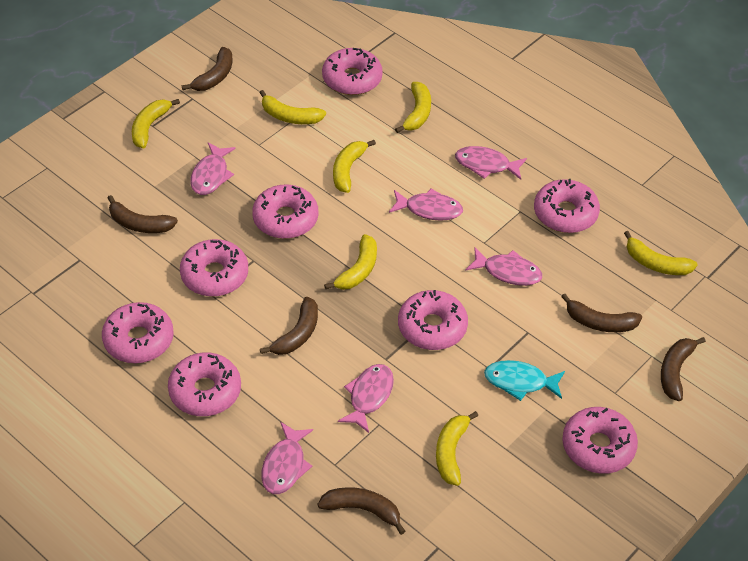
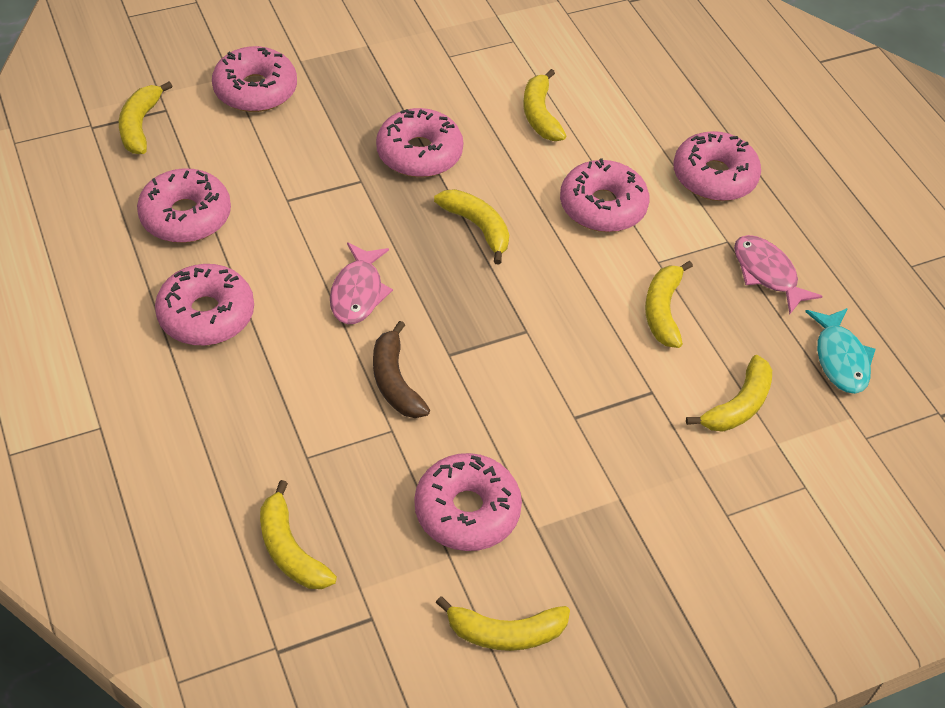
brown banana: [108,195,178,233] [182,47,232,91] [260,297,318,355] [317,487,405,535] [561,294,642,332] [661,337,706,401] = 6 -> [373,321,430,418] = 1
pink donut: [102,302,174,363] [168,353,241,416] [180,239,248,297] [252,185,318,239] [322,48,383,95] [398,290,468,350] [534,179,600,233] [562,407,638,474] = 8 -> [137,168,231,243] [155,264,254,346] [212,46,297,112] [376,108,464,177] [414,453,522,551] [560,158,650,232] [673,131,761,201] = 7
pink fish: [190,142,236,195] [261,422,313,494] [338,364,394,433] [389,188,463,221] [455,146,527,180] [465,247,542,286] = 6 -> [330,243,393,324] [734,235,823,314] = 2

